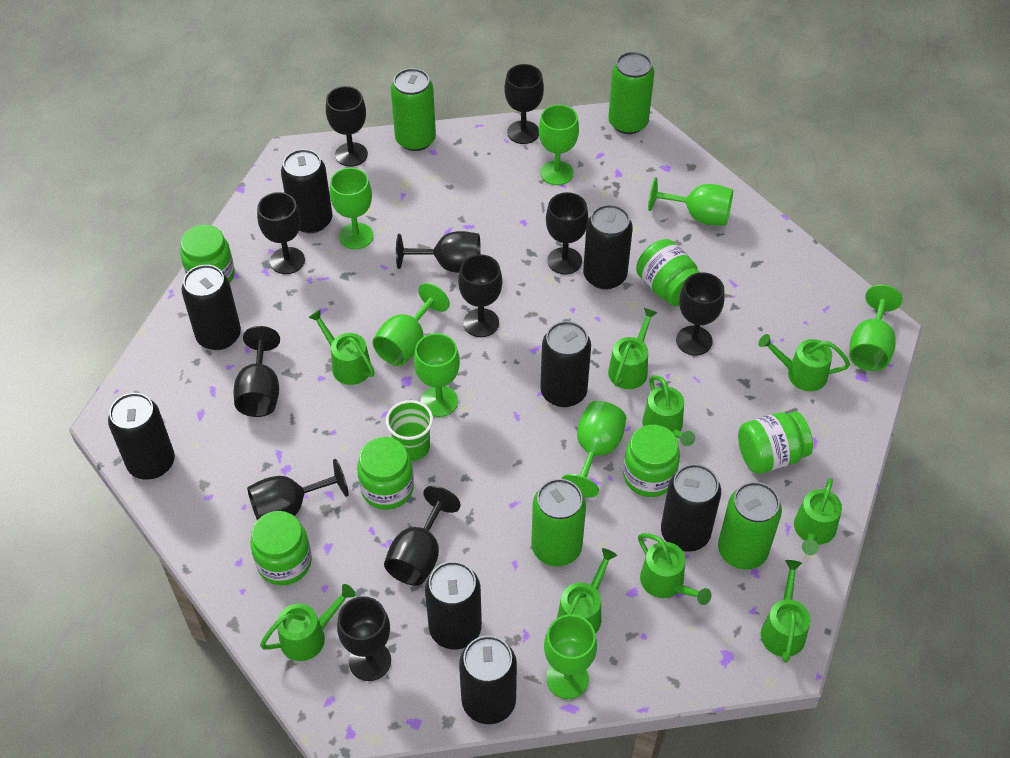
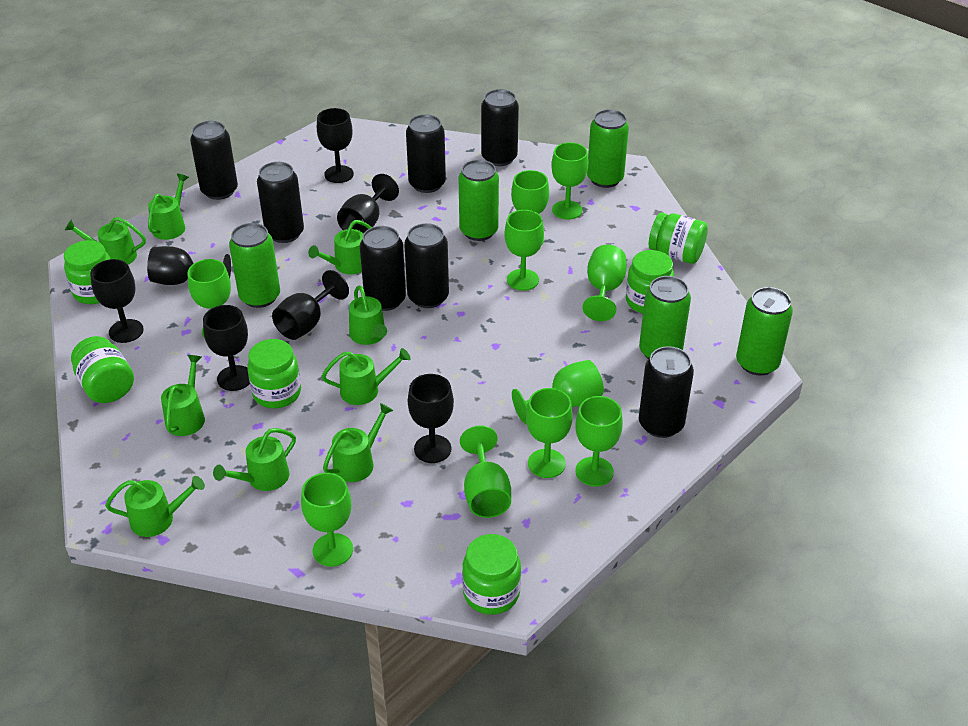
black can: [108,393,175,480] [182,265,241,350] [281,149,332,233] [425,561,482,649] [459,636,517,724] [540,321,591,407] [583,205,633,290] [661,464,721,552] = 8 -> [190,121,238,200] [257,162,304,243] [360,226,406,311] [404,223,449,308] [406,114,446,193] [481,89,519,166] [639,346,694,438] = 7
black goblet: [233,326,280,417] [247,459,348,520] [257,192,305,274] [326,86,368,167] [337,596,391,681] [384,486,461,586] [396,231,481,273] [458,254,502,337] [504,64,544,144] [546,192,588,275] [676,272,725,355] = 11 -> [90,259,144,343] [147,246,231,285] [203,305,250,391] [272,270,349,340] [317,108,354,183] [337,174,399,234] [408,374,454,463] = 7
green can: [391,68,436,151] [531,479,586,566] [608,52,654,134] [718,482,782,570] = 4 -> [229,223,280,308] [459,160,499,241] [587,109,629,188] [639,276,691,359] [736,287,793,376] = 5
green cup: [386,400,433,461] = 1 -> none = 0
green goblet: [330,168,373,249] [372,283,450,366] [414,333,460,417] [539,105,579,185] [544,614,597,699] [561,401,626,497] [648,177,733,226] [849,285,902,371] = 8 -> [188,259,231,339] [301,473,353,567] [460,425,511,518] [504,210,544,291] [511,170,549,244] [512,360,604,424] [526,388,573,478] [551,142,589,220] [575,396,623,487] [583,245,627,321] = 10

